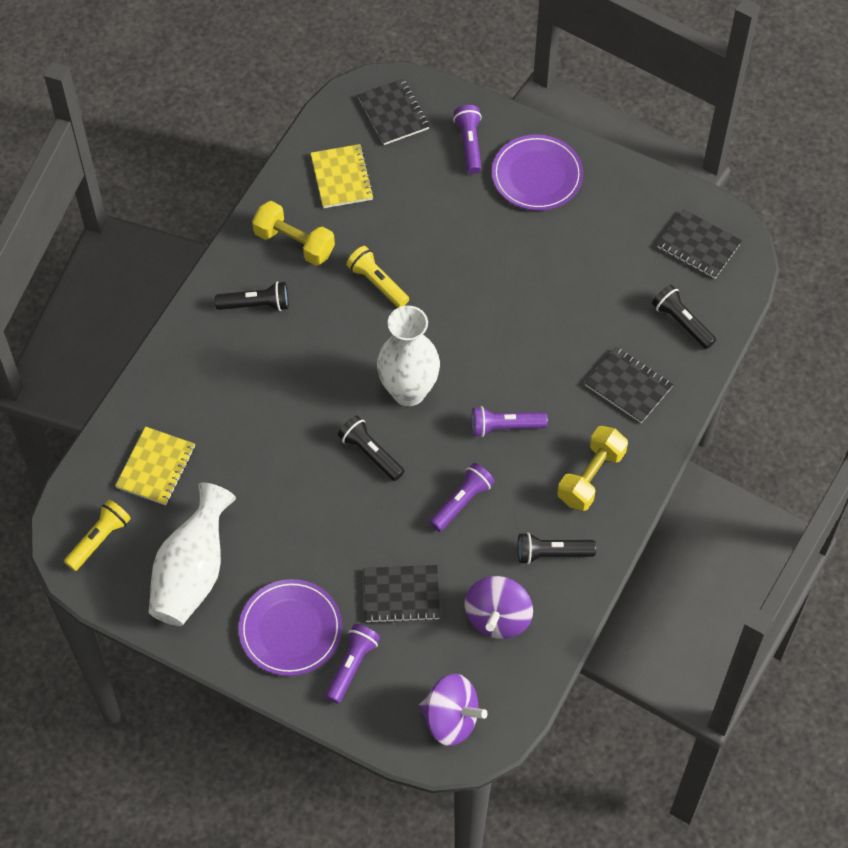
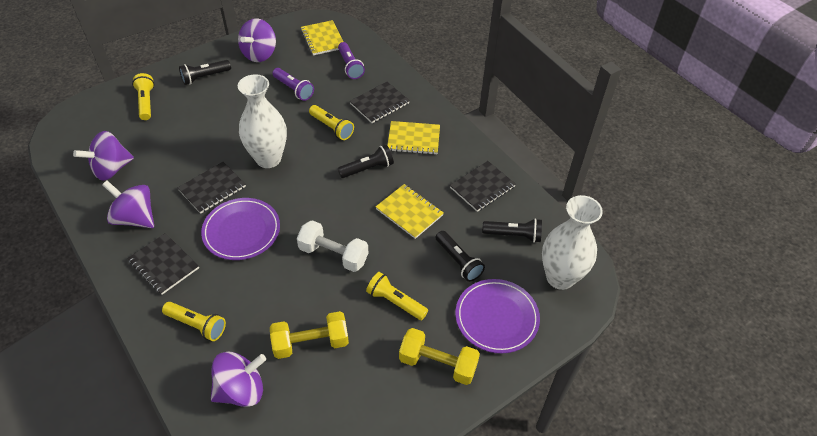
purple flashlight: [325,624,380,704] [429,463,495,532] [453,105,482,174] [472,406,548,437] = 4 -> [272,68,314,101] [338,42,365,79] = 2
purple spinning top: [419,674,488,746] [464,576,533,639] = 2 -> [73,131,134,181] [102,180,154,228] [211,352,266,407] [238,18,276,62] = 4
white dumbbell: none = 0 -> [297,220,368,272] = 1
yellow flashlight: [64,500,131,571] [346,246,409,308] = 2 -> [132,73,154,120] [162,302,226,341] [309,105,354,140] [366,272,428,320] = 4
yellow notebook: [115,427,195,505] [311,144,374,208] = 2 -> [301,20,344,55] [376,184,444,239] [387,121,440,155] = 3

